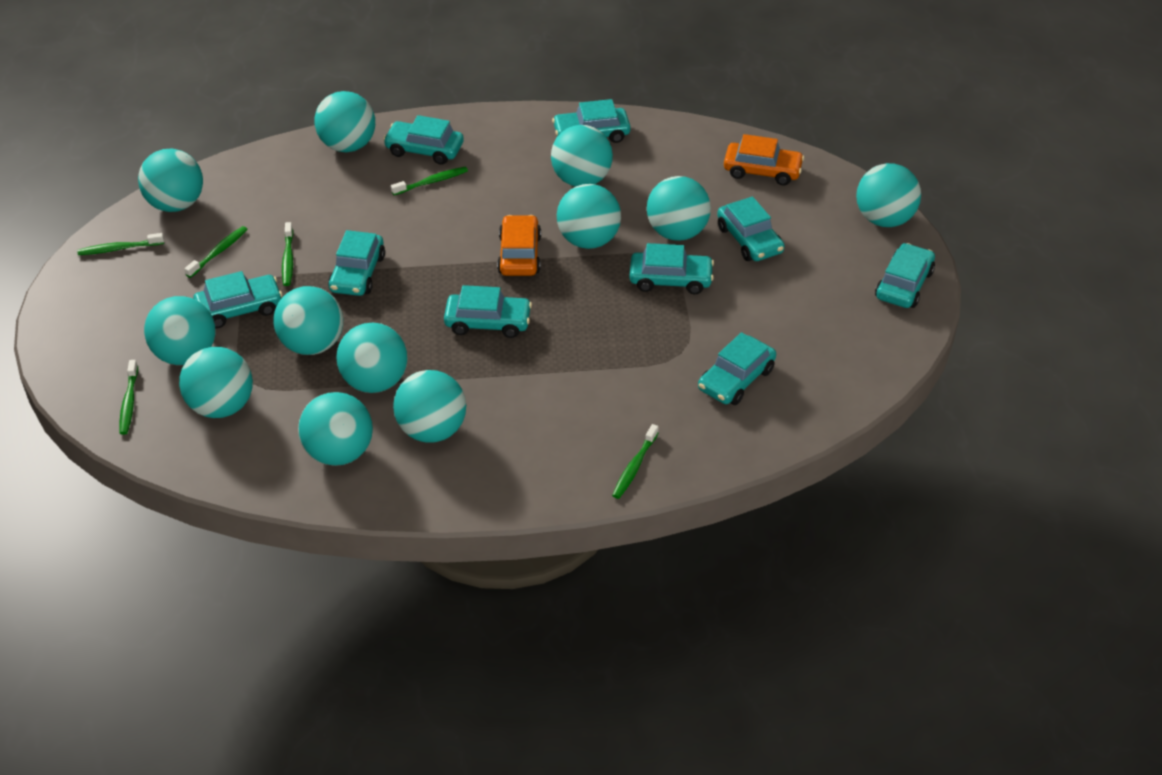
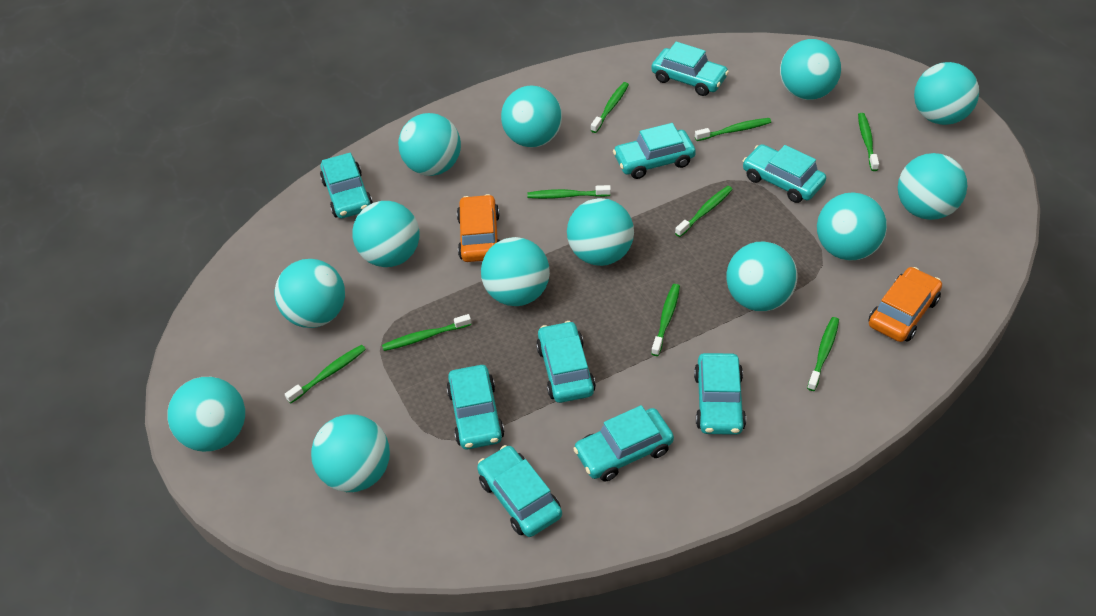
green toothbrush: [77,233,164,255] [119,360,138,435] [184,226,248,278] [282,222,293,286] [391,167,468,195] [612,424,659,499] = 6 -> [284,345,366,403] [382,314,471,351] [527,185,611,199] [591,82,629,133] [651,284,680,356] [675,186,733,237] [695,118,771,141] [807,317,839,391] [858,113,879,171] = 9
turquoise ball: [138,149,203,212] [144,296,215,365] [179,347,253,418] [273,286,343,355] [298,392,373,466] [314,91,375,152] [336,323,408,393] [393,370,466,443] [551,125,613,187] [557,184,621,249] [647,176,711,241] [856,163,921,227] = 12 -> [167,377,245,452] [275,259,345,328] [311,414,390,492] [352,201,419,267] [398,113,461,176] [481,237,550,306] [501,85,562,147] [567,198,634,266] [726,242,797,311] [780,39,841,100] [817,192,887,260] [898,153,967,220] [914,62,979,125] = 13

